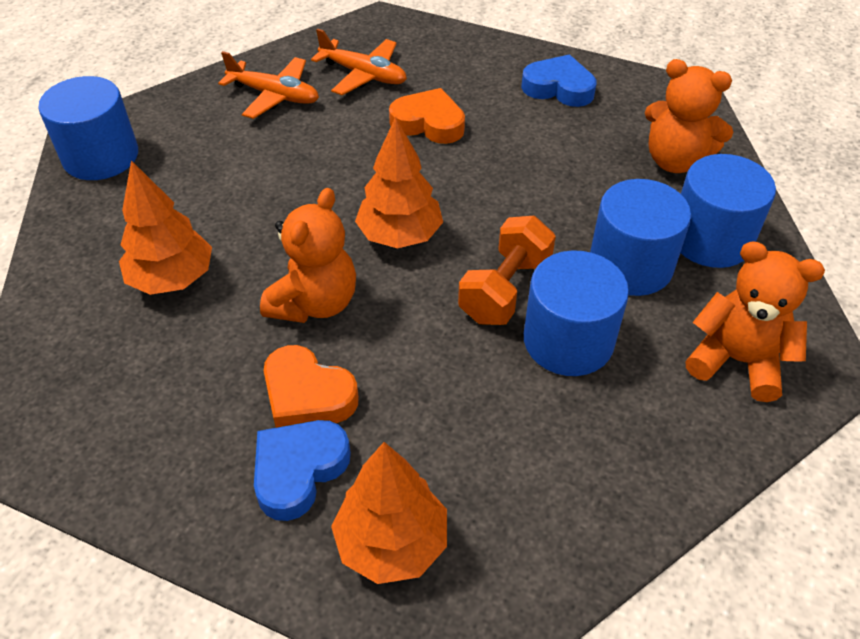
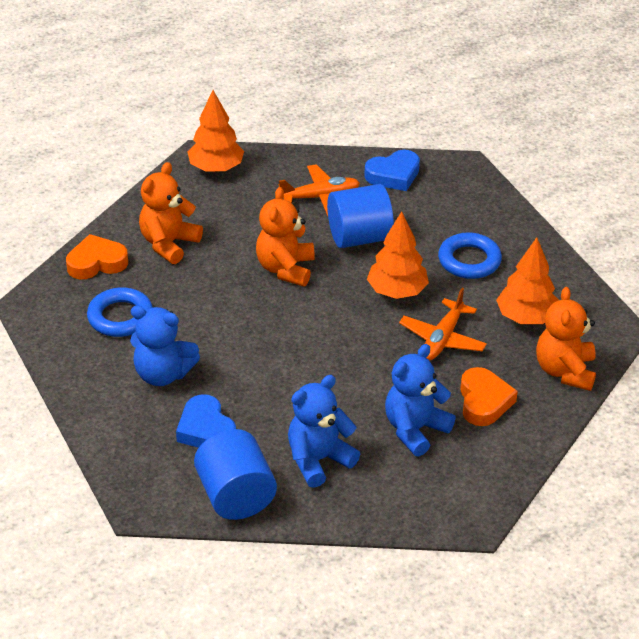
blue cylinder: [38,76,138,180] [524,250,629,376] [590,179,691,296] [681,154,776,268] = 4 -> [194,429,277,520] [327,184,394,248] = 2
blue ring: none = 0 -> [87,287,153,337] [438,232,502,279] = 2
blue teddy bear: none = 0 -> [130,306,200,386] [288,375,360,488] [385,344,456,457] = 3
orange dumbbell: [458,216,556,325] = 1 -> none = 0

